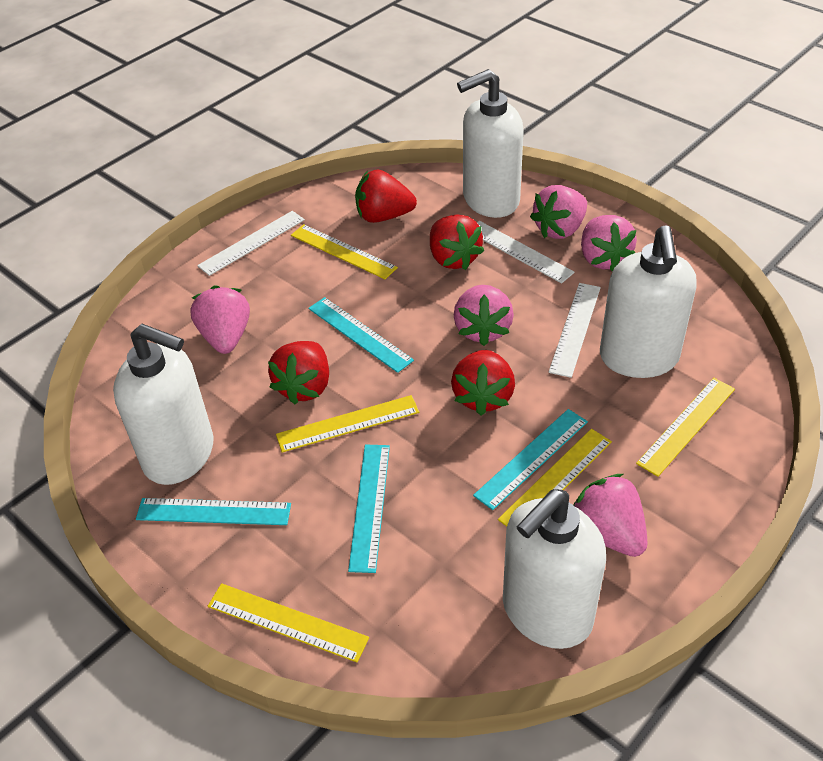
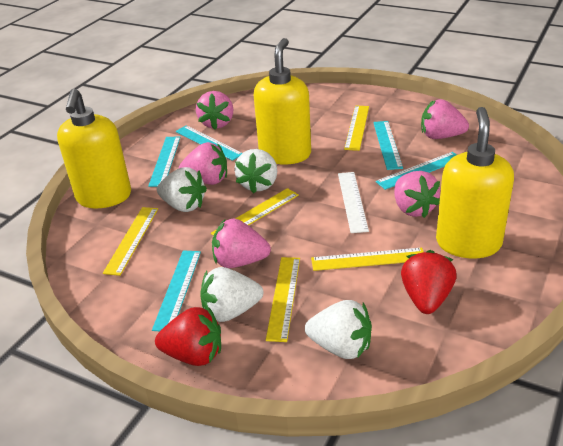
red strawberry: [268,341,329,404] [355,169,417,223] [430,214,484,270] [451,350,515,415] = 4 -> [155,307,221,366] [401,250,457,314] = 2
turquoise ruler: [136,498,291,525] [308,297,414,373] [348,444,390,573] [473,409,588,510] = 4 -> [148,136,180,187] [152,250,201,331] [176,125,242,161] [373,121,403,170] [375,152,457,190] = 5
white ruler: [197,211,305,276] [477,221,575,284] [549,283,601,378] = 3 -> [338,172,369,233] = 1
white soap dispenser: [113,324,214,485] [457,69,524,218] [503,489,606,649] [600,225,697,378] = 4 -> none = 0
white strawberry: none = 0 -> [157,167,207,212] [200,267,263,322] [234,149,277,193] [305,300,372,359] = 4
yellow soap dispenser: none = 0 -> [57,89,131,208] [254,38,311,165] [436,107,514,258] = 3

